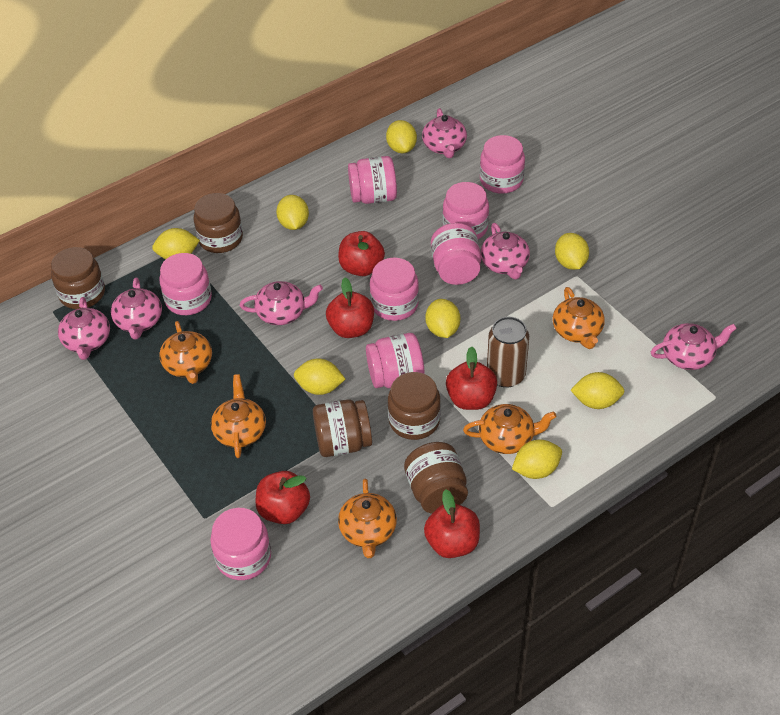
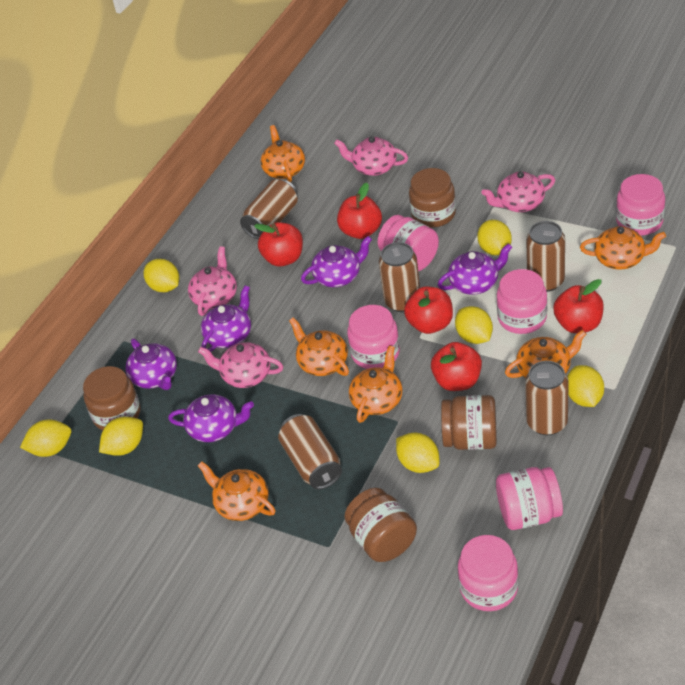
brown can: [487,316,529,388] = 1 -> [240,179,298,239] [278,414,342,489] [379,242,420,312] [525,361,569,435] [526,221,565,292] = 5
brown jar: [51,247,105,309] [193,193,243,253] [313,399,372,457] [388,372,441,440] [404,442,468,513] = 5 -> [83,366,141,430] [345,488,417,562] [409,168,456,227] [441,395,497,450] = 4
orange teapot: [159,321,212,384] [211,374,266,458] [338,479,397,558] [463,404,557,454] [553,287,605,349] = 5 -> [198,461,275,521] [261,125,305,183] [289,317,349,376] [349,346,403,423] [505,330,587,378] [580,226,666,270] = 6
pink jar: [159,253,212,315] [210,508,271,580] [348,156,397,204] [366,333,424,388] [370,258,419,321] [431,223,481,285] [443,182,489,239] [480,135,525,194] = 8 -> [347,305,400,369] [378,215,439,271] [458,535,518,611] [496,467,563,530] [497,269,547,334] [616,174,665,235] = 6
pink teapot: [58,297,110,360] [111,278,162,340] [240,281,323,325] [422,108,467,158] [481,223,530,279] [651,323,737,370] = 6 -> [188,246,237,316] [198,342,283,388] [334,136,408,176] [481,171,555,212] = 4
purple teapot: none = 0 -> [125,338,177,390] [168,394,254,442] [201,286,251,352] [301,236,372,287] [438,243,512,295] = 5
yellow lemon: [152,228,200,259] [276,195,309,230] [294,358,345,395] [386,120,417,153] [425,299,460,338] [512,440,562,479] [555,233,589,270] [571,372,624,409] = 8 -> [20,420,71,457] [99,417,143,456] [144,259,179,292] [396,433,439,473] [455,306,493,344] [477,220,512,256] [567,365,604,407] = 7

